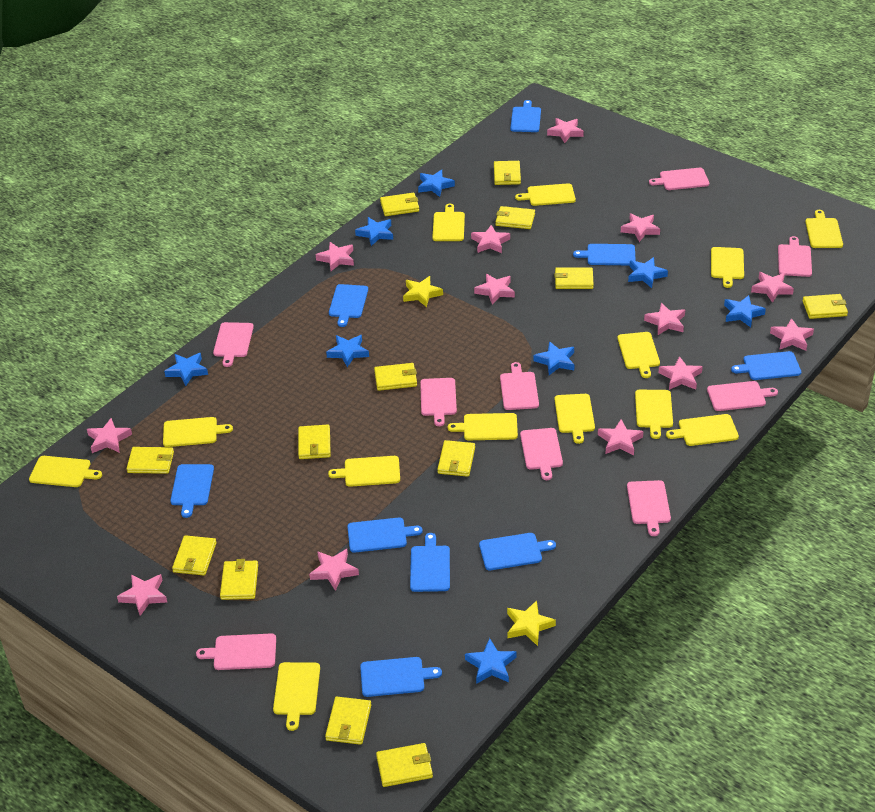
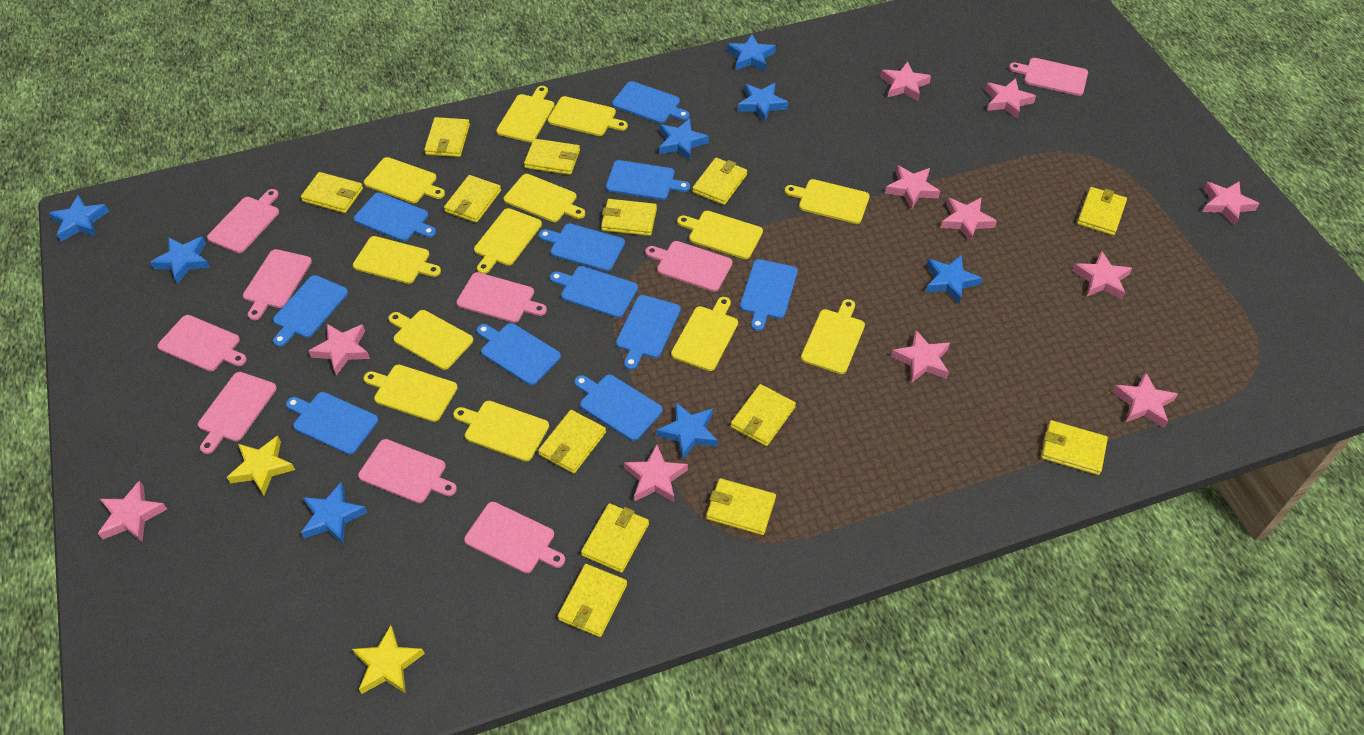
blue cutting board: [170,464,214,518] [329,284,368,327] [347,517,423,553] [360,657,442,697] [410,533,450,592] [479,533,556,570] [510,100,541,132] [573,244,636,265] [731,351,801,380] = 9 -> [273,275,348,347] [286,392,379,455] [354,192,436,242] [476,323,561,385] [539,223,625,271] [550,266,638,318] [574,374,663,441] [606,160,690,200] [612,81,690,124] [616,295,681,370] [740,259,798,331] = 11
pink star: [87,418,132,453] [117,574,167,616] [309,549,359,591] [316,242,354,271] [471,225,510,253] [474,274,515,304] [547,118,584,143] [598,419,643,455] [621,213,660,242] [644,303,685,335] [658,356,703,390] [751,272,794,303] [770,318,814,351] = 13 -> [98,481,167,542] [309,324,370,375] [624,444,688,502] [880,61,931,101] [885,165,940,210] [891,330,950,383] [941,198,997,243] [985,78,1036,119] [1072,250,1132,299] [1112,372,1178,428] [1202,181,1259,225] = 11

